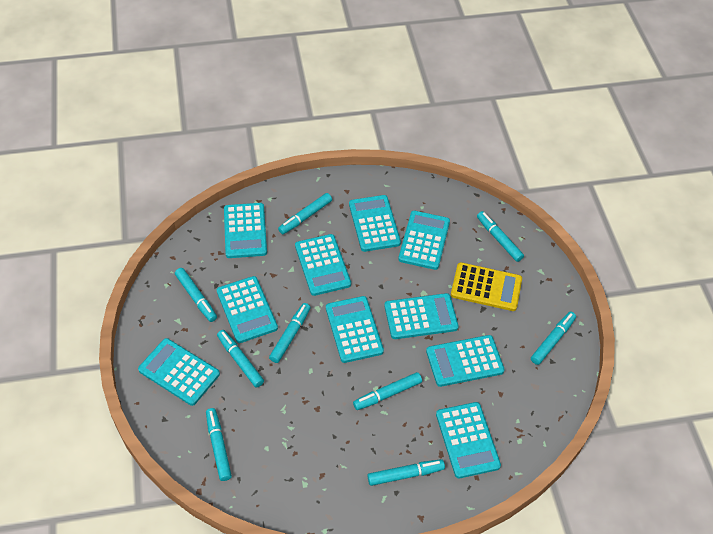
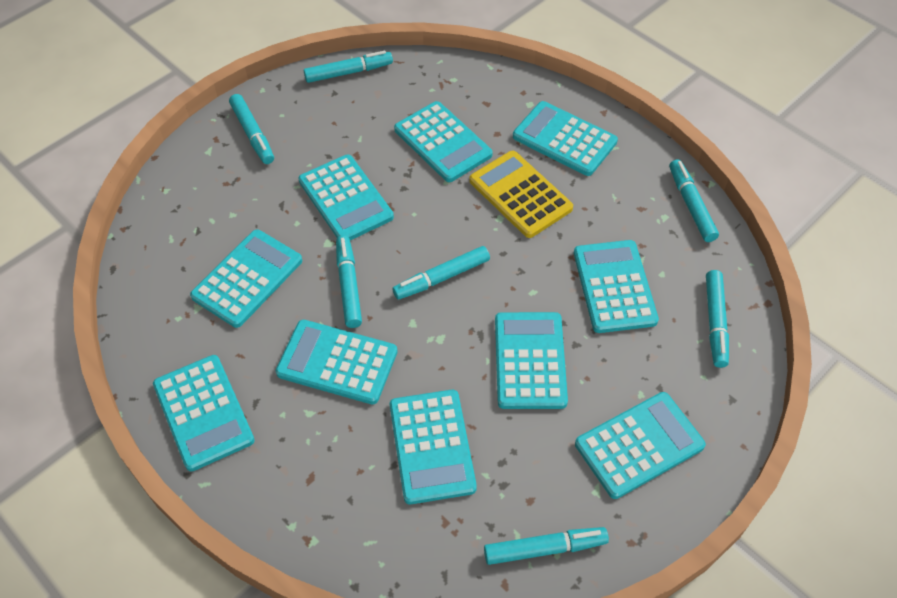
turquoise marker: [175,268,217,322] [206,408,232,481] [217,330,264,388] [269,303,311,363] [278,193,332,234] [353,372,422,410] [367,459,445,486] [477,211,524,262] [531,311,576,365] = 9 -> [229,94,274,164] [304,51,393,83] [336,236,362,328] [393,246,490,300] [484,527,609,565] [669,159,719,242] [706,270,729,368] = 7

